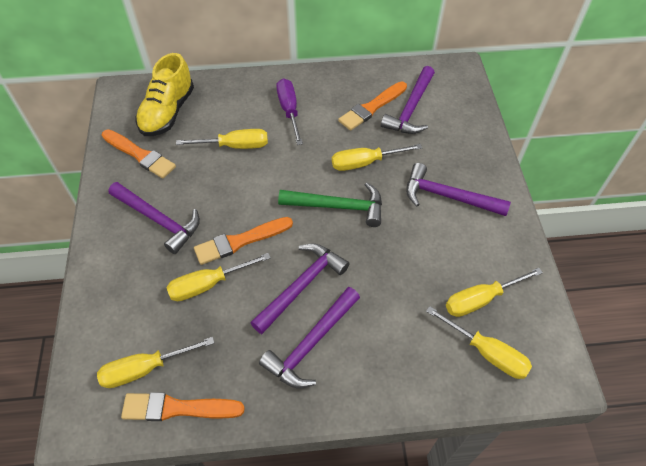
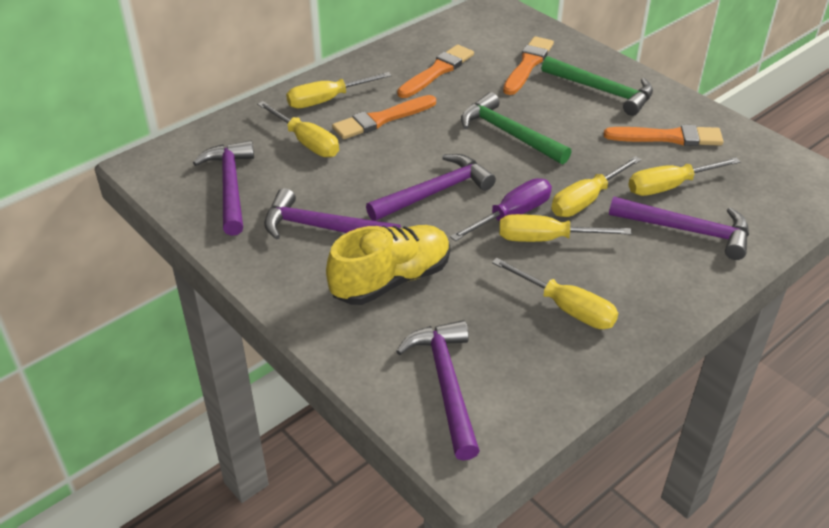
green hammer: [278,182,382,227] = 1 -> [461,92,572,164] [541,56,653,116] = 2

